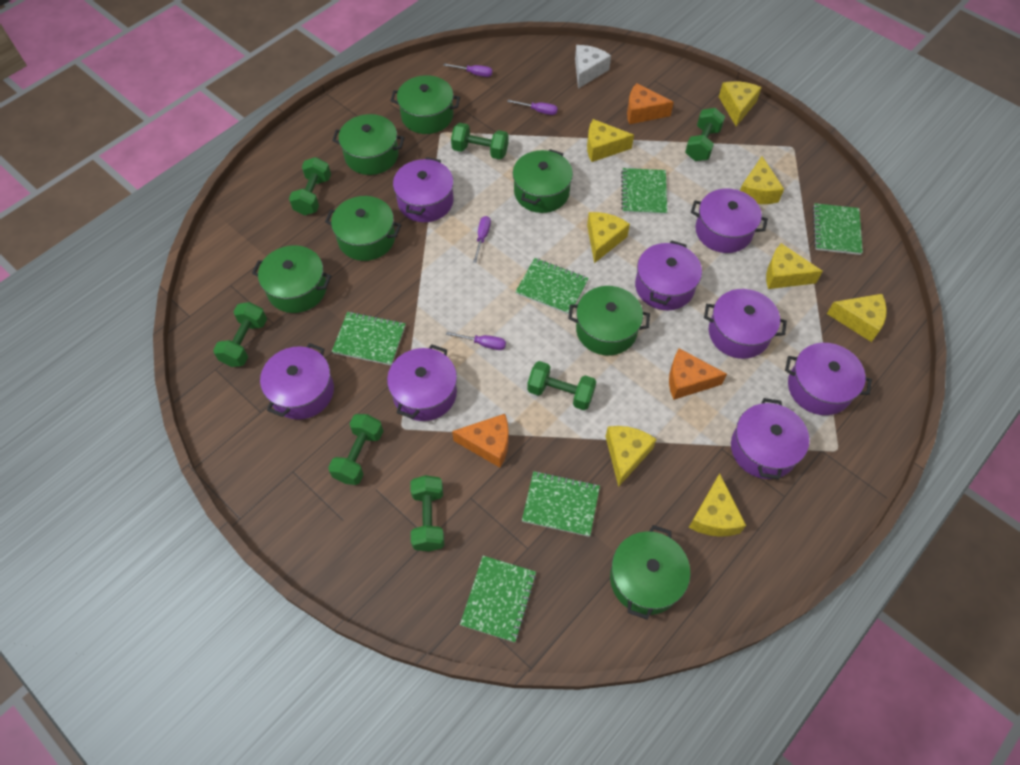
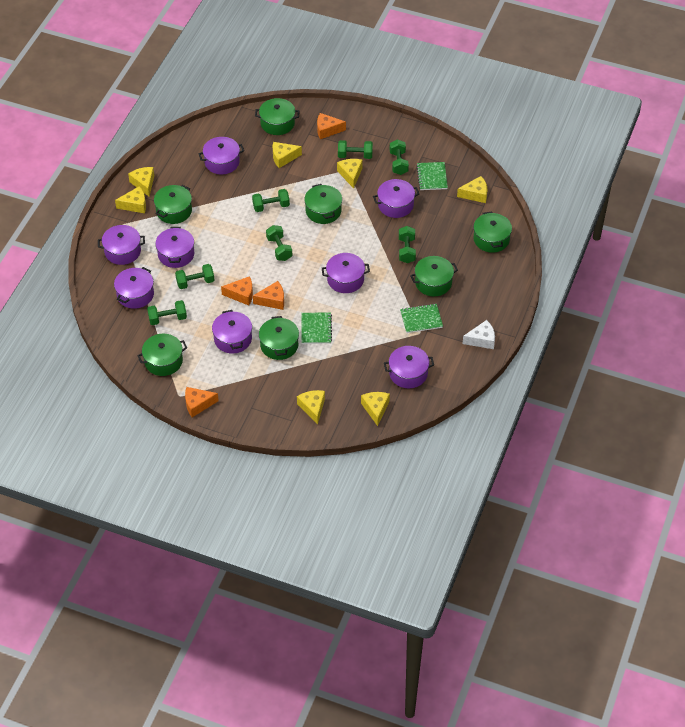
green notebook: [332,312,406,365] [460,556,536,643] [515,258,589,315] [522,471,600,537] [621,168,667,215] [813,203,863,255] = 6 -> [301,312,332,344] [400,303,443,333] [417,162,448,190] = 3
orange cheese: [452,414,509,468] [627,83,674,124] [669,348,727,400] = 3 -> [185,387,219,417] [221,276,253,306] [253,281,284,310] [317,113,346,139] = 4
purple screwdriver: [443,63,493,77] [446,332,506,350] [473,216,491,263] [507,100,558,115] = 4 -> none = 0
yellow cheese: [587,119,634,162] [587,212,630,263] [605,426,657,487] [689,473,746,537] [719,81,762,126] [740,156,784,204] [766,243,823,289] [827,294,887,342] = 8 -> [115,186,146,213] [128,167,154,197] [273,142,302,168] [297,390,325,425] [337,159,363,188] [361,392,390,426] [457,176,487,203] = 7

